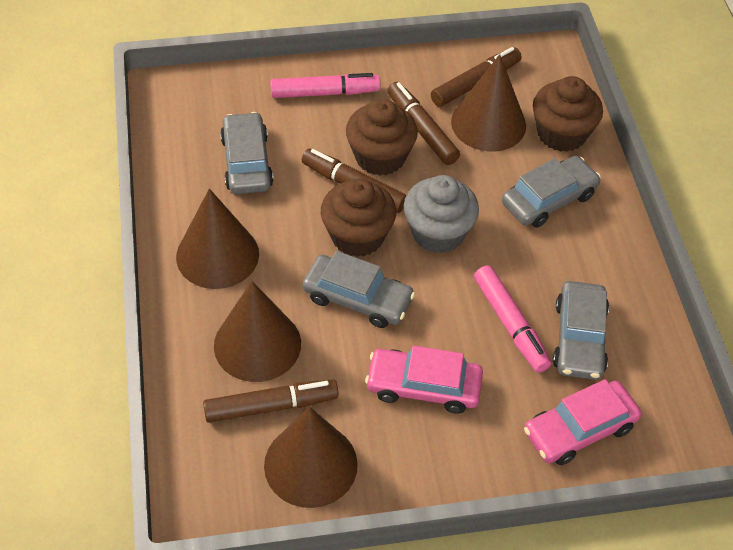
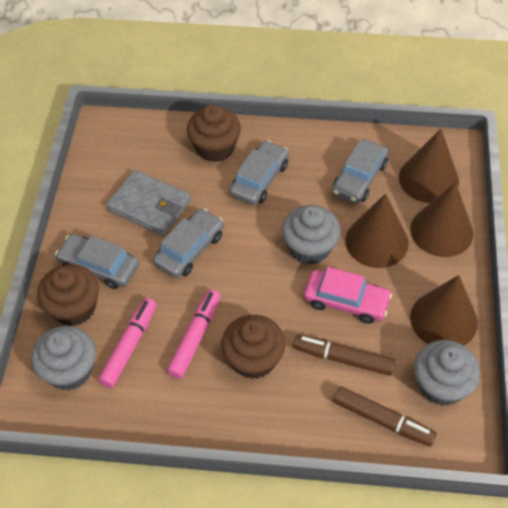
brown marker: [203,380,339,423] [302,148,407,213] [388,82,460,165] [431,47,522,107] = 4 -> [293,335,395,376] [333,386,437,447] = 2
grey cupcake: [404,175,479,253] = 1 -> [31,326,96,391] [282,205,341,265] [414,340,480,406] = 3
grey wallet: none = 0 -> [106,170,191,236] = 1
pink car: [365,346,483,414] [524,379,641,465] = 2 -> [304,267,392,324] = 1

